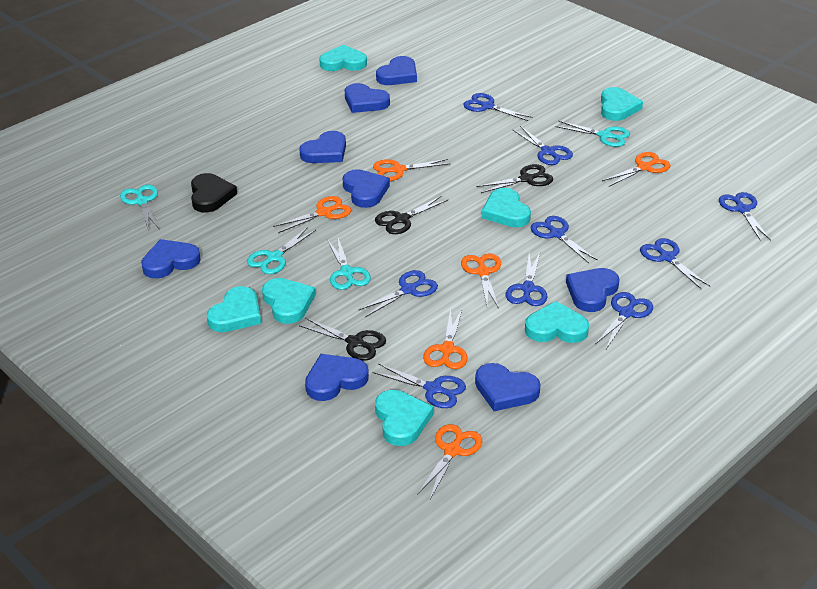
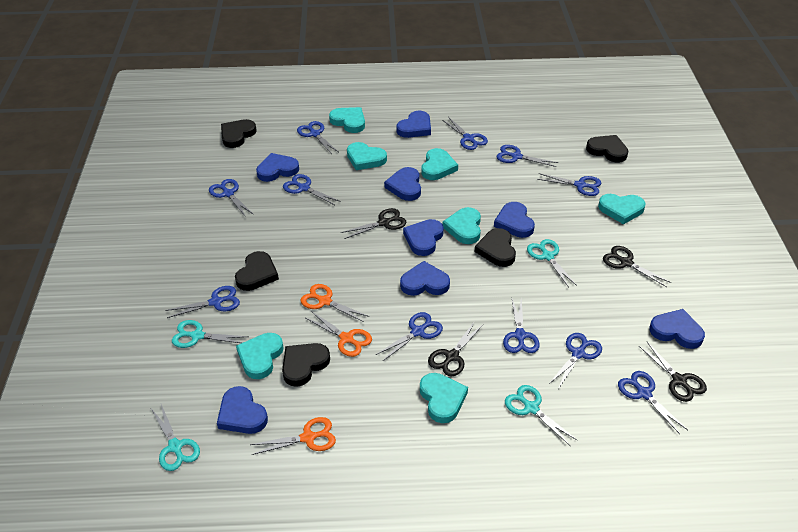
black heart: [191,173,237,212] = 1 -> [221,119,256,148] [235,251,279,291] [282,343,330,387] [475,228,516,267] [586,135,628,163] = 5
black scissors: [299,318,386,361] [375,196,448,234] [476,164,553,193] = 3 -> [341,208,406,239] [428,321,483,377] [603,246,671,287] [639,342,707,402] = 4
blue scissors: [358,270,438,317] [373,364,466,408] [463,93,533,121] [506,253,548,306] [513,126,573,165] [531,216,598,263] [595,292,653,349] [640,238,710,289] [719,192,771,241] = 9 -> [165,286,240,318] [209,179,254,217] [283,174,341,205] [297,121,338,154] [376,312,443,361] [442,117,488,150] [496,145,558,167] [503,299,540,353] [537,173,601,196] [548,333,602,389] [618,371,688,434] = 11
orange scissors: [273,196,351,233] [373,159,451,181] [417,424,482,499] [423,309,468,369] [461,253,501,308] [602,152,670,187] = 6 -> [250,417,336,455] [300,284,370,322] [306,311,372,357] = 3

